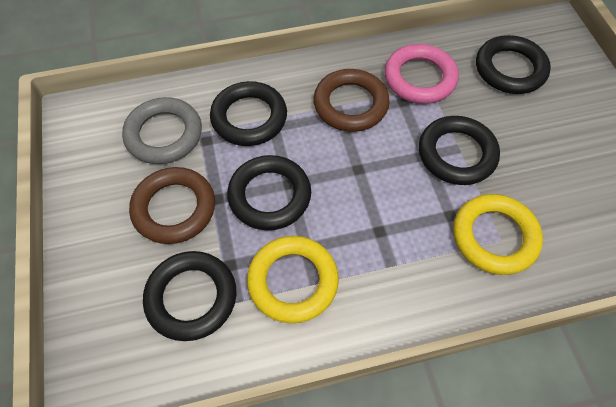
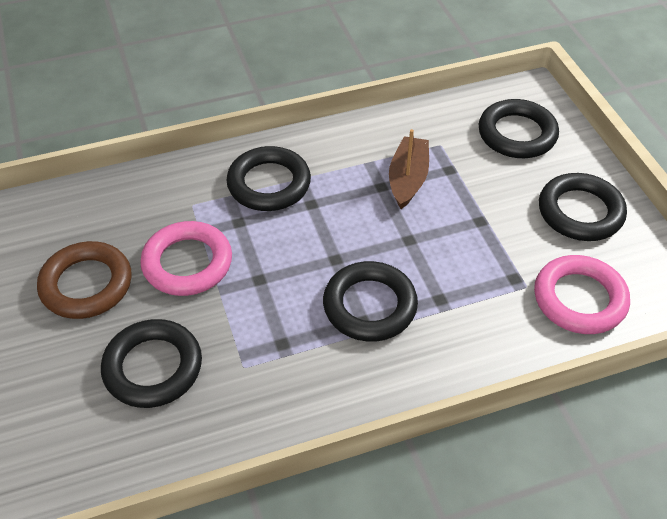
brown boat: none = 0 -> [389,129,429,209] = 1
brown ring: [129,167,215,244] [313,69,390,132] = 2 -> [37,241,132,319] = 1
grey ring: [122,97,202,164] = 1 -> none = 0
pink ring: [385,44,459,104] = 1 -> [140,221,232,296] [534,255,630,334] = 2
yellow ring: [247,236,339,323] [453,194,543,275] = 2 -> none = 0

